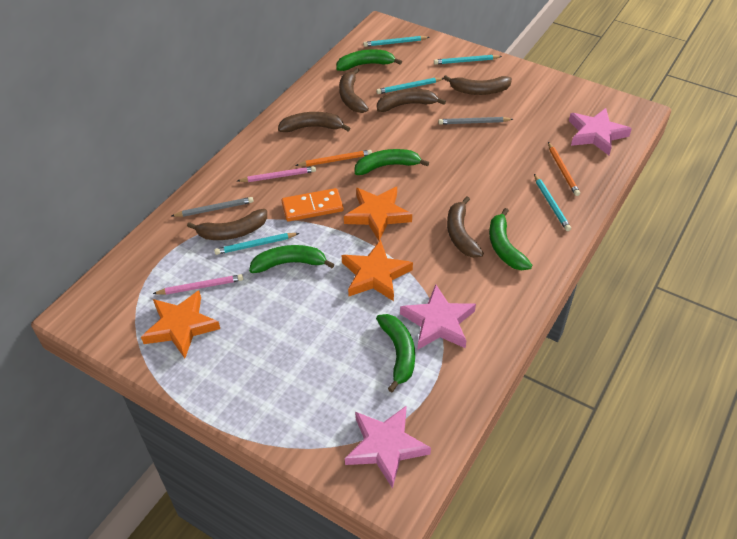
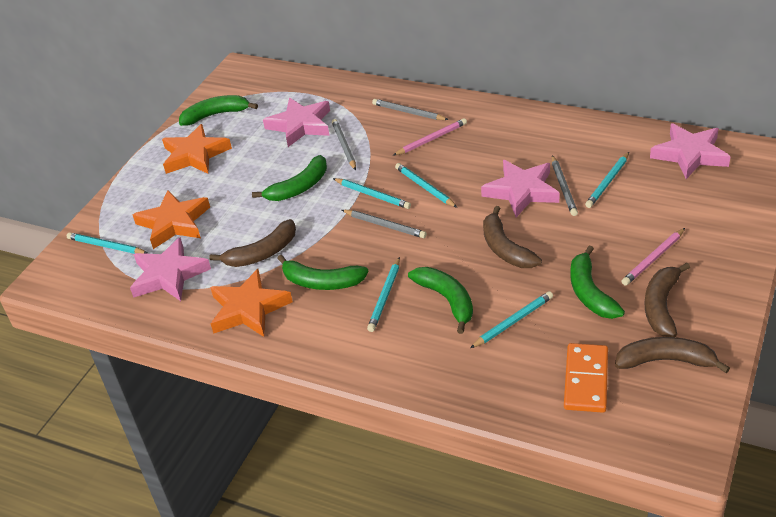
brown banana: [187,209,267,240] [278,112,350,132] [339,68,369,113] [377,89,446,112] [443,75,512,95] [447,197,484,258] = 6 -> [209,219,296,267] [483,206,542,268] [615,337,730,373] [645,263,690,337] = 4
grey pencil: [172,197,253,217] [438,117,513,125] = 2 -> [332,119,356,170] [342,210,427,238] [372,99,449,120] [552,155,578,216] = 4
orange pencil: [295,150,372,166] [548,142,580,196] = 2 -> none = 0
pink star: [345,405,431,489] [400,284,476,349] [569,108,632,155] = 3 -> [130,237,211,301] [263,98,330,147] [481,160,560,217] [650,123,731,179] = 4
turquoise pencil: [214,233,299,255] [363,36,429,47] [376,78,443,94] [434,55,502,65] [534,174,571,231] = 5 -> [67,232,147,254] [333,178,411,209] [367,257,400,332] [395,163,458,208] [470,291,553,348] [585,152,629,208] = 6

